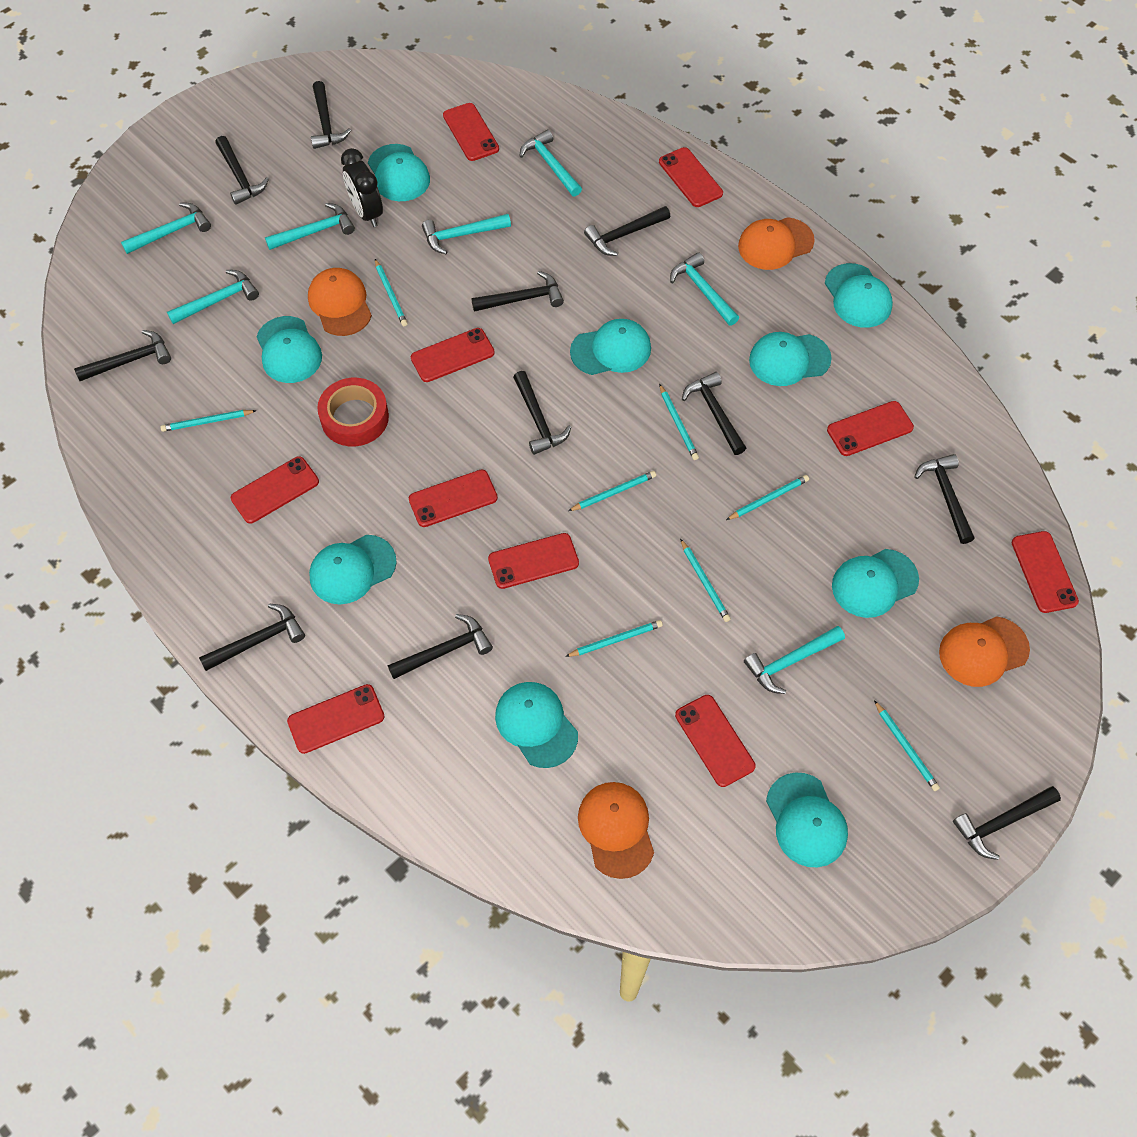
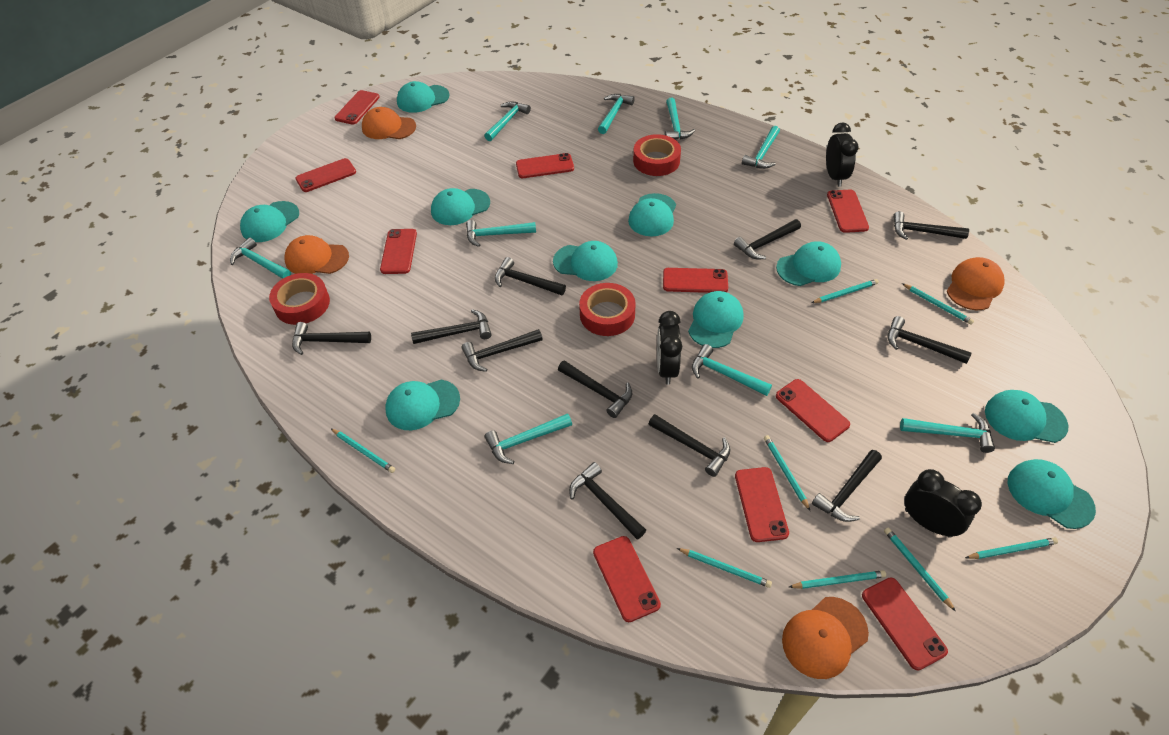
black clock: [341,148,383,227] = 1 -> [657,311,682,385] [826,123,859,187] [904,469,982,538] = 3
red tape: [317,378,389,446] = 1 -> [269,273,330,325] [579,283,636,336] [633,134,681,176] = 3
turquoise cap: [256,316,322,383] [309,535,396,604] [368,144,430,201] [495,682,578,768] [570,319,651,375] [749,332,832,386] [766,773,848,867] [825,263,893,328] [832,549,919,618] = 9 -> [240,201,299,242] [385,380,460,430] [397,81,450,113] [431,188,490,225] [553,241,618,281] [628,193,676,236] [688,291,744,348] [776,241,841,286] [985,390,1068,443] [1008,459,1096,529] = 10
turquoise hammer: [121,203,211,254] [167,270,259,324] [265,203,355,250] [422,214,511,254] [520,130,582,197] [670,252,739,326] [744,626,845,694] = 7 -> [230,237,291,279] [466,220,536,247] [484,102,531,141] [484,413,572,464] [598,94,635,134] [665,98,695,140] [692,344,772,396] [742,126,780,169] [900,413,995,453] = 9

